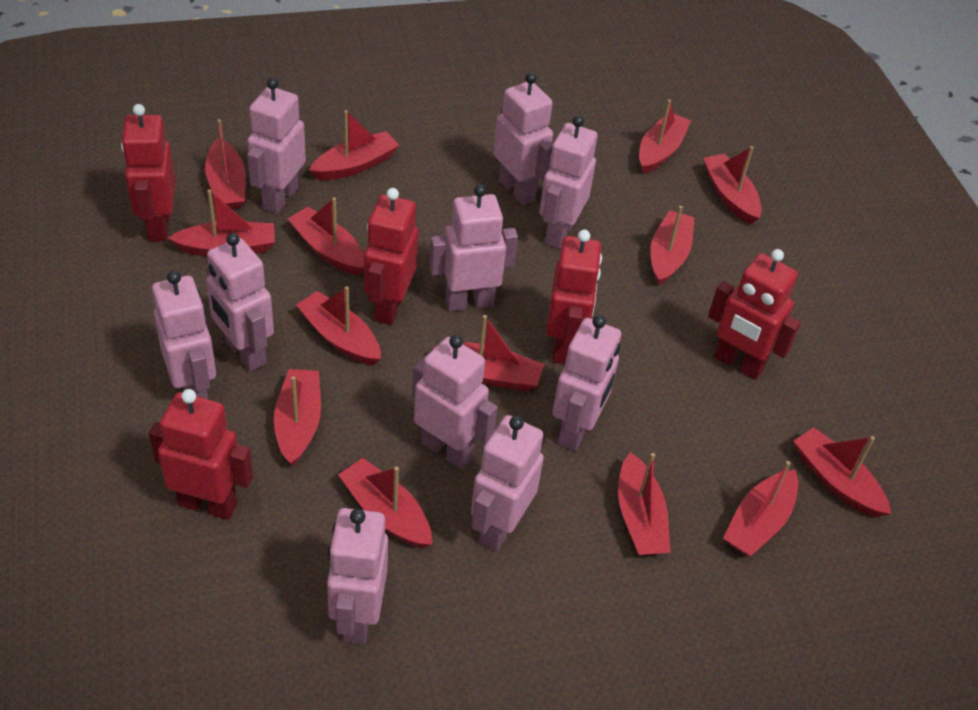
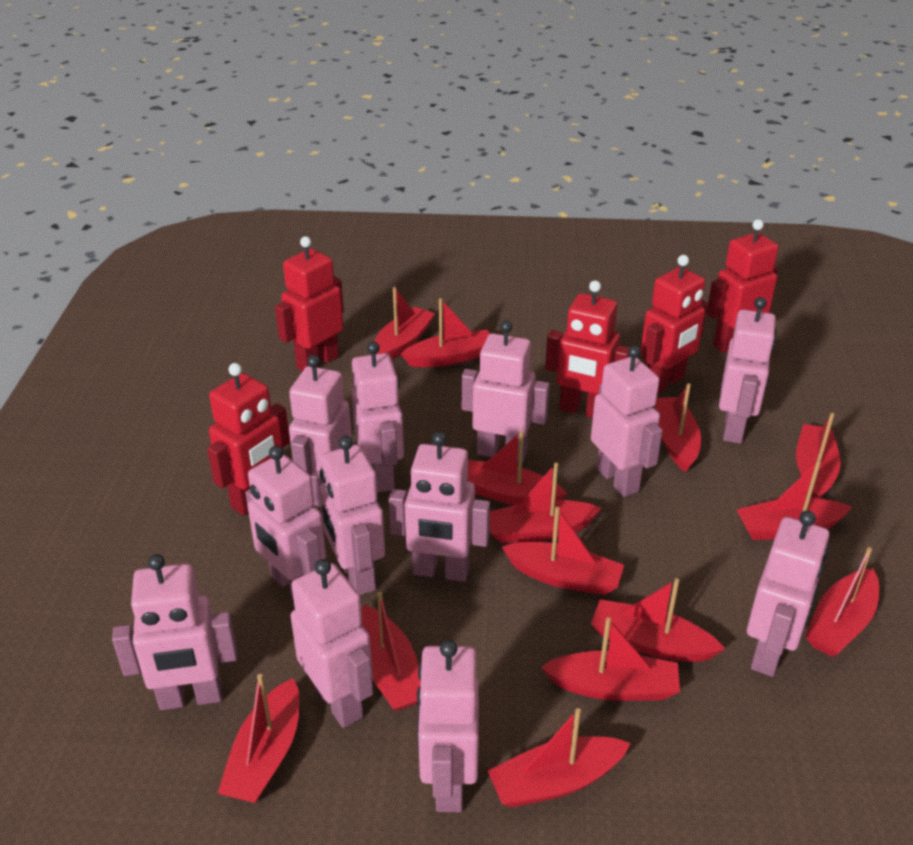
pink robot: [152,271,216,399] [206,233,274,372] [247,78,306,214] [327,508,388,644] [412,335,498,469] [429,184,518,311] [471,415,544,552] [493,72,553,205] [539,115,598,249] [552,315,621,451] = 10 -> [112,554,237,710] [246,446,326,596] [289,355,352,507] [291,559,373,728] [319,436,385,595] [351,341,404,493] [388,432,490,582] [417,640,479,812] [461,320,550,463] [591,345,663,497] [719,297,777,444] [747,510,830,677] = 12

